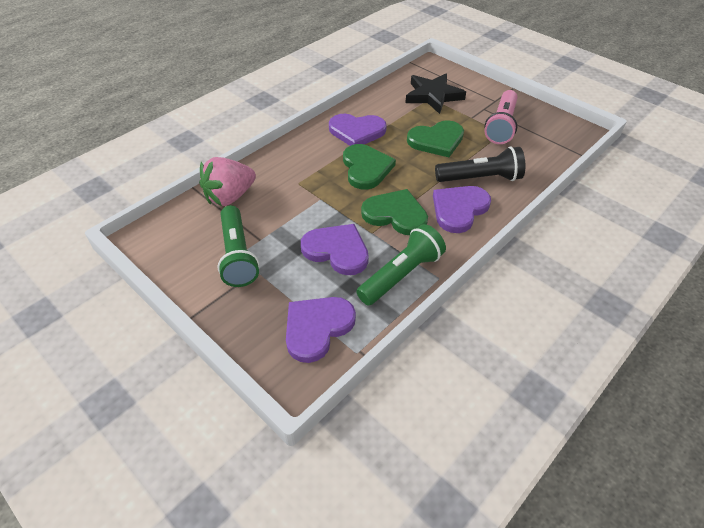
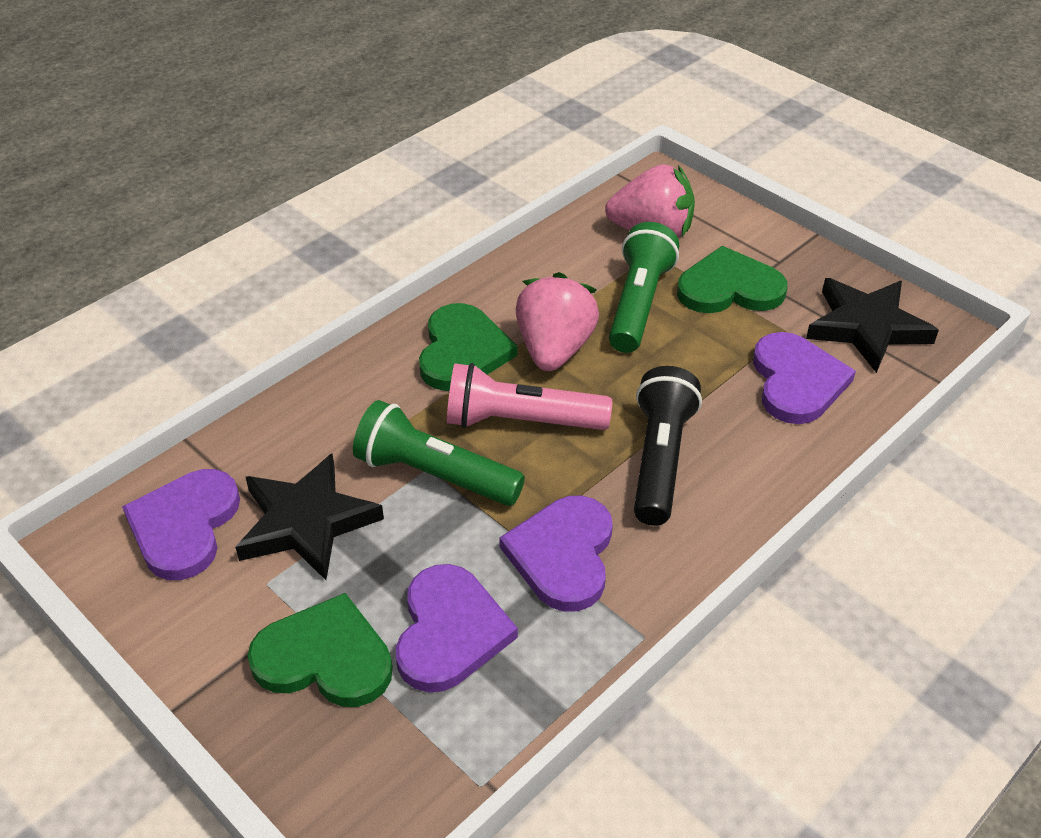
black star: [405,73,466,114] = 1 -> [235,453,384,580] [806,278,939,373] = 2
pink strawberry: [199,157,256,206] = 1 -> [516,272,599,371] [605,164,695,237] = 2

